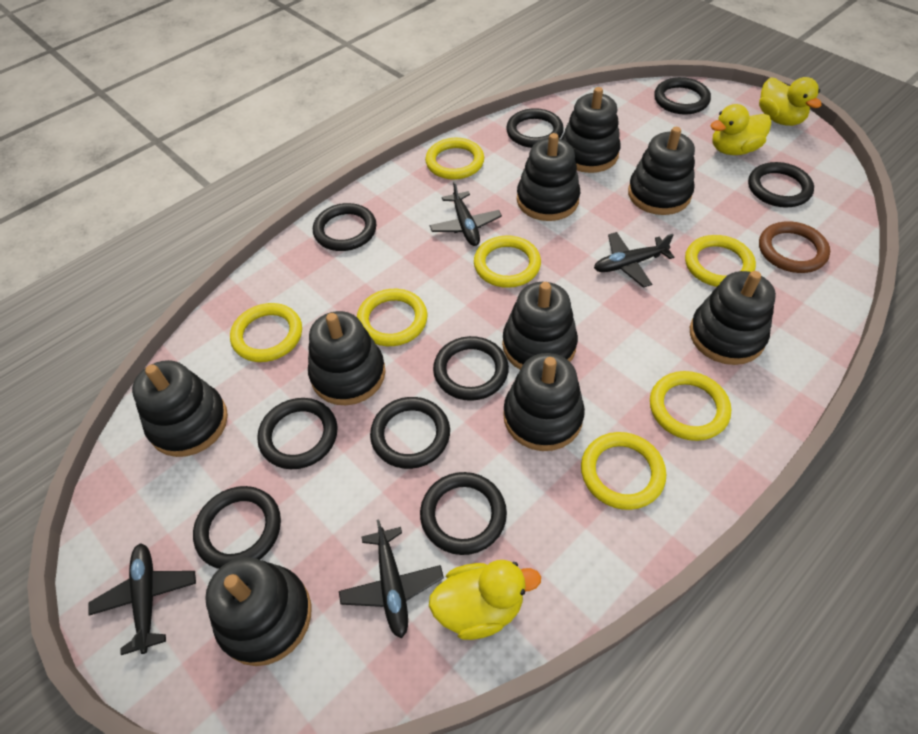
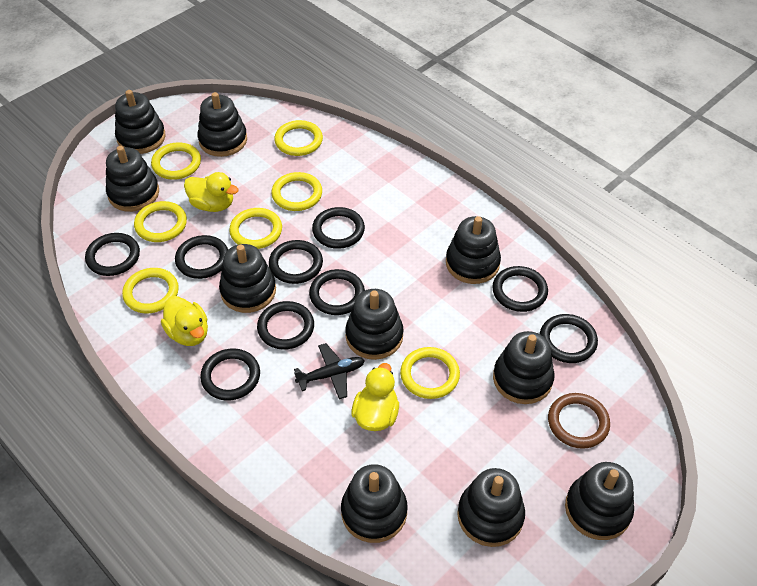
black plane: [88,543,196,655] [339,520,444,638] [430,180,502,246] [594,232,674,288] = 4 -> [294,343,365,399] = 1
black stacking toy: [132,360,228,457] [205,557,312,666] [308,311,386,405] [502,282,578,369] [503,353,585,451] [517,133,580,221] [561,87,621,173] [628,127,695,215] [690,271,776,365] = 9 -> [106,146,159,212] [115,90,166,154] [197,92,247,157] [219,244,276,313] [341,464,408,543] [345,289,403,360] [446,216,501,284] [457,468,525,547] [493,331,555,404] [565,462,634,540] = 10

